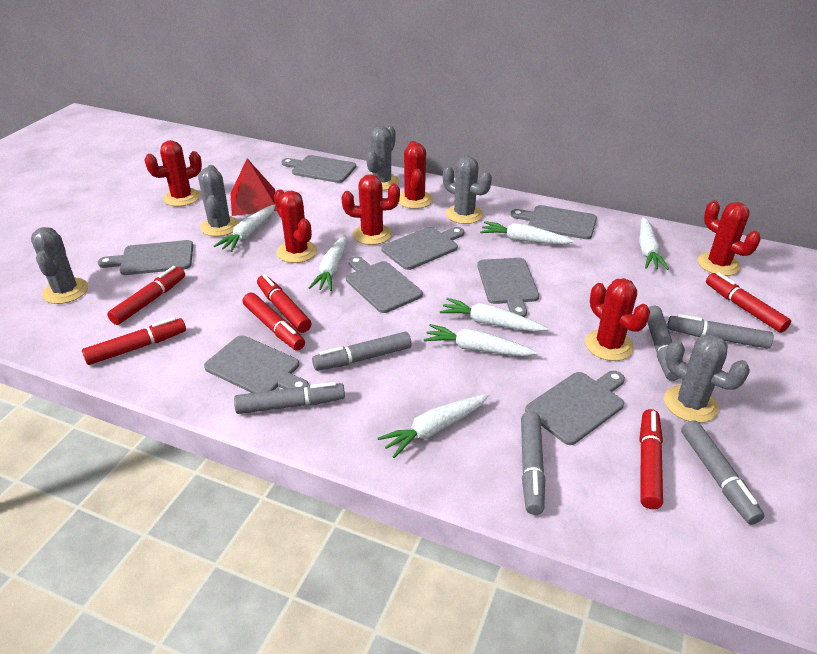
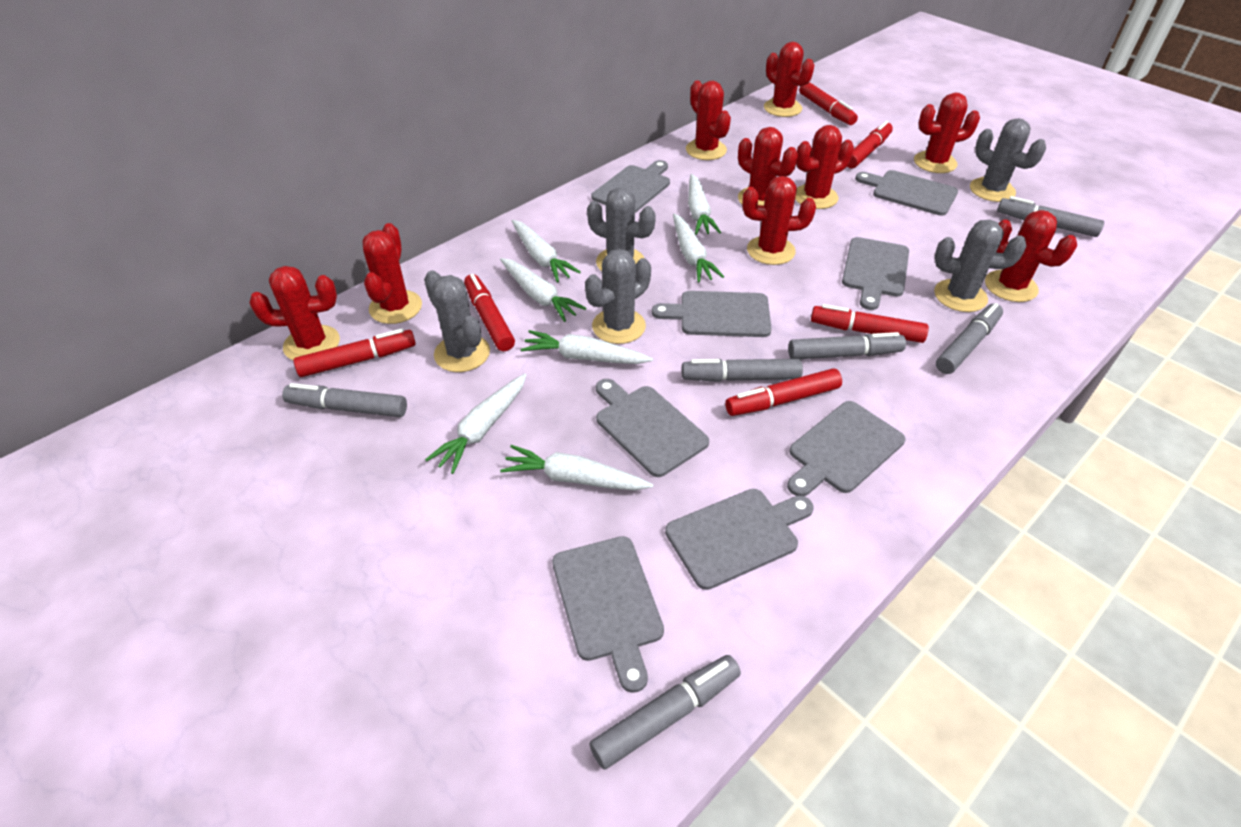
red cactus: [144,140,202,207] [274,189,317,263] [342,174,400,245] [399,141,433,209] [585,278,650,361] [698,201,761,276] = 6 -> [249,266,340,360] [362,223,422,324] [686,81,731,160] [738,127,798,205] [742,176,816,265] [764,42,814,117] [795,125,854,209] [914,92,980,173] [985,210,1077,302] = 9
red pyramid: [230,158,277,216] = 1 -> none = 0

